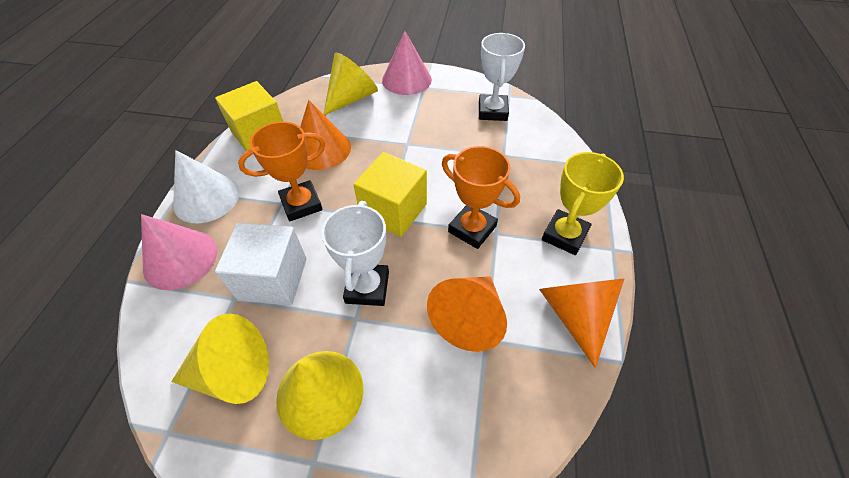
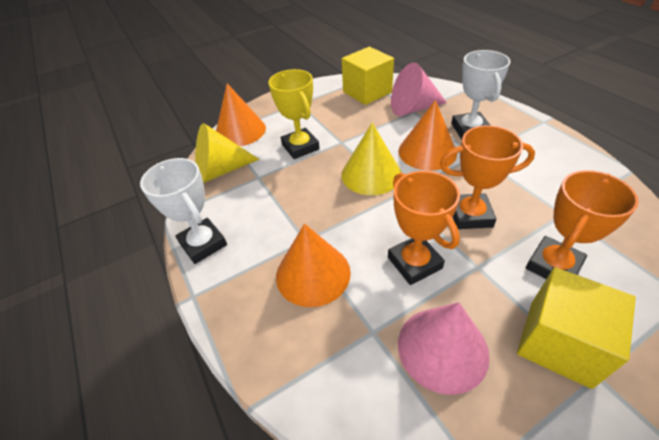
orange trophy: [238,122,325,221] [442,146,520,249] = 2 -> [388,171,460,285] [440,126,535,229] [526,170,639,279] = 3
white cone: [173,150,239,223] = 1 -> none = 0
white cube: [215,223,307,306] = 1 -> none = 0
yellow cone: [171,313,269,404] [276,351,363,440] [324,53,378,115] = 3 -> [195,123,259,183] [341,123,401,195] = 2

